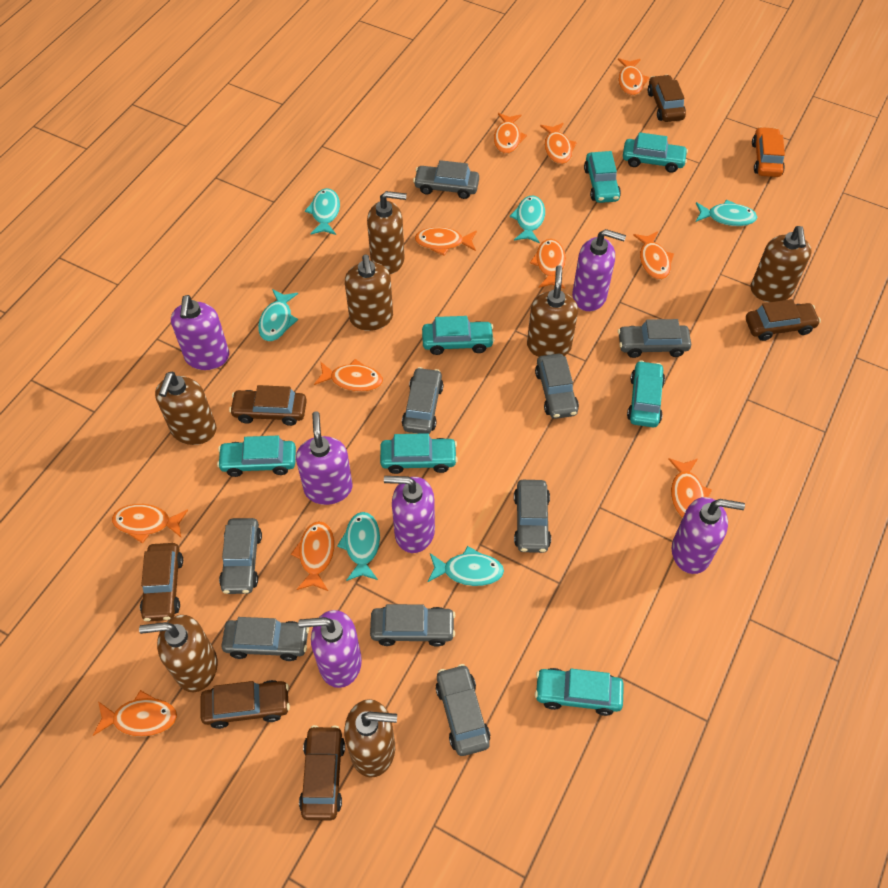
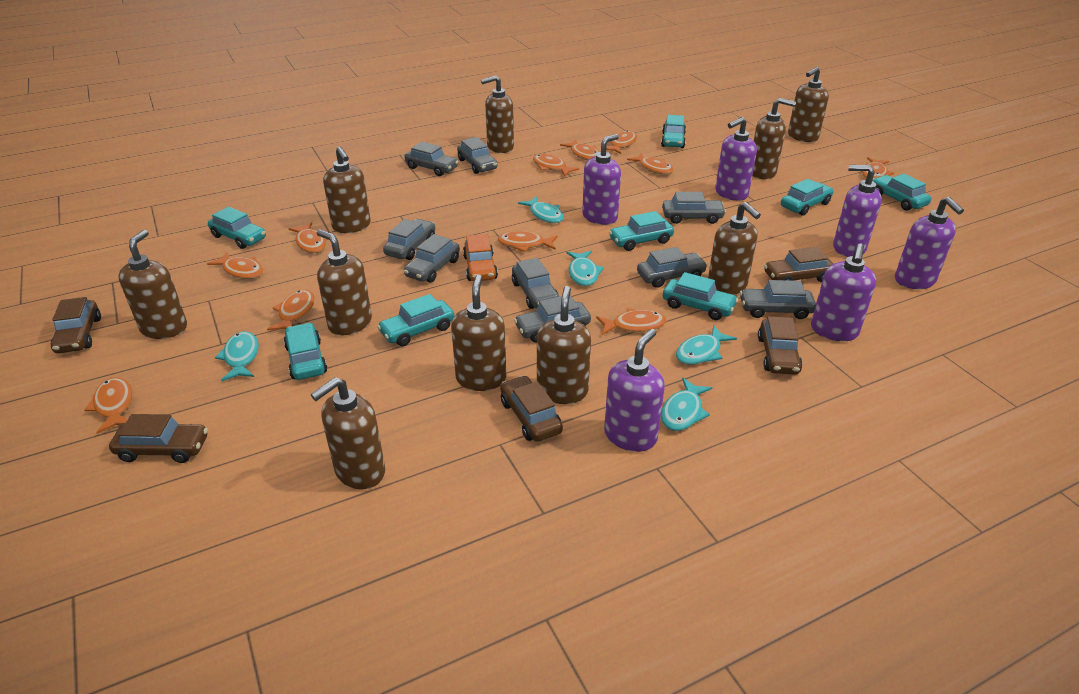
brown car: [140,543,183,621] [201,680,290,729] [229,385,307,426] [299,725,345,820] [648,75,686,122] [746,299,821,341] = 6 -> [51,297,101,353] [109,414,208,463] [500,375,563,442] [758,316,802,375] [764,247,833,282] = 5
brown soap dispenser: [139,615,218,692] [155,372,216,445] [344,699,397,778] [345,255,393,331] [367,191,407,274] [527,265,578,357] [751,226,811,302] = 7 -> [118,230,187,339] [311,377,385,490] [317,229,372,335] [323,147,371,233] [451,274,506,391] [481,75,514,153] [537,286,591,404] [708,202,761,295] [752,98,796,179] [788,67,829,142] = 10
turquoise car: [217,436,296,477] [380,433,458,474] [422,316,495,355] [535,668,624,716] [584,151,621,203] [623,132,688,173] [627,360,665,427] = 7 -> [208,207,266,249] [283,323,327,380] [377,294,454,346] [609,211,674,251] [661,115,686,148] [663,272,738,320] [781,179,834,216] [872,174,931,211] = 8
turquoise fish: [258,289,298,341] [305,188,340,235] [337,512,380,581] [428,546,504,586] [509,196,545,243] [696,199,757,226] = 6 -> [215,331,259,381] [518,196,564,223] [567,251,604,286] [661,378,713,431] [676,325,737,365] = 5

